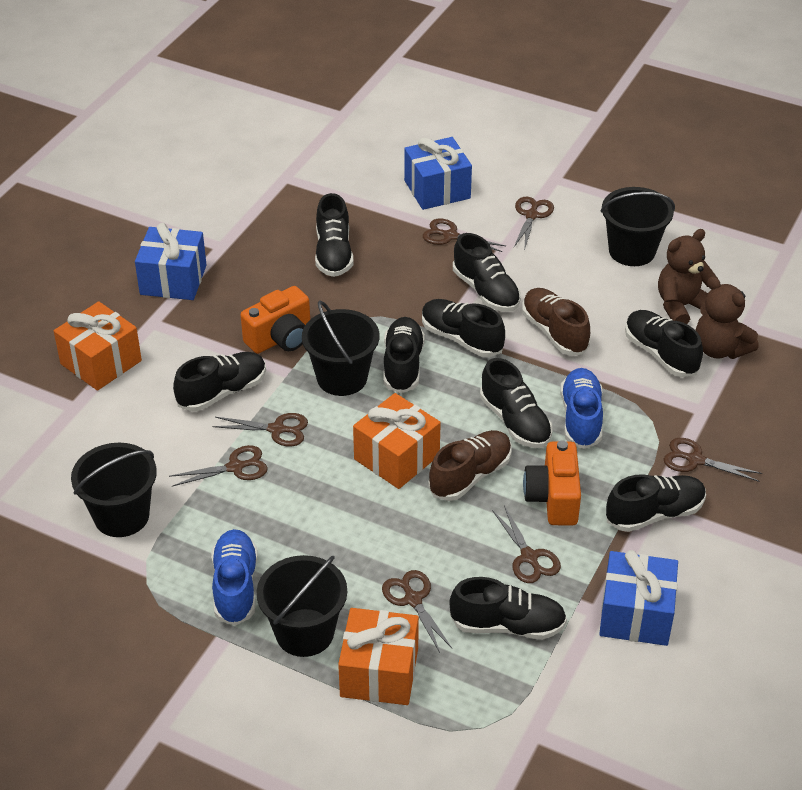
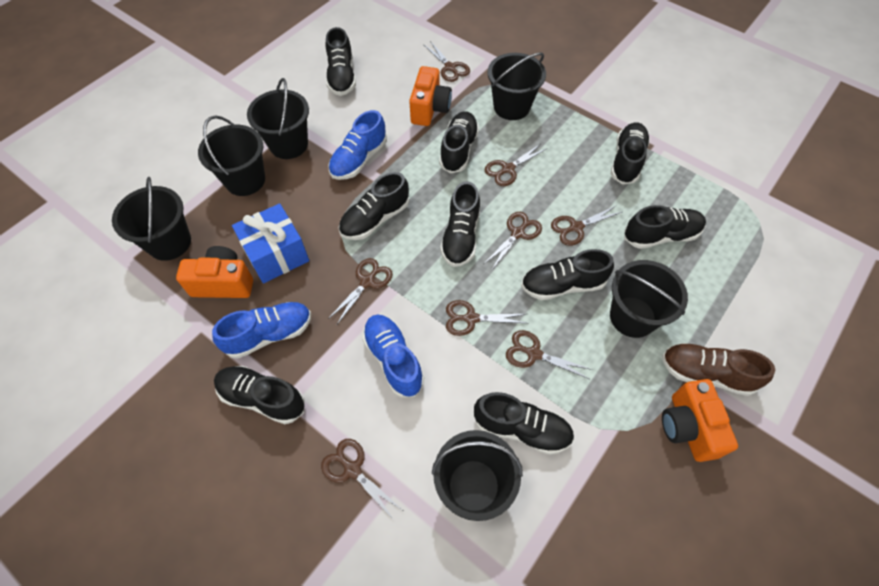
black bucket: [71,443,157,537] [257,555,347,657] [302,300,379,396] [600,187,675,266] = 4 -> [112,177,191,261] [198,115,265,196] [247,78,309,159] [432,430,523,521] [487,52,546,120] [610,260,688,338] = 6
blue gift: [135,223,207,300] [404,137,472,210] [599,550,678,646] = 3 -> [232,203,309,283] = 1
blue shoe: [211,529,258,626] [560,368,603,449] = 2 -> [212,302,311,359] [328,110,387,180] [362,314,424,398] = 3
brown scissors: [169,445,268,487] [212,413,308,447] [382,570,453,653] [423,219,506,252] [492,506,561,583] [514,197,554,251] [664,438,762,482] = 7 -> [321,439,402,520] [328,258,393,324] [424,41,470,82] [446,300,527,336] [484,144,547,186] [484,212,542,270] [506,330,593,379] [551,205,622,246] = 8
brown shoe: [428,430,512,501] [522,288,590,355] = 2 -> [662,343,775,396] = 1
brown teddy bear: [658,229,717,324] [696,276,758,359] = 2 -> none = 0
orange camera: [241,286,310,354] [523,440,581,525] = 2 -> [176,246,253,298] [409,66,452,126] [662,379,738,462] = 3
orange gift: [54,301,142,391] [338,608,419,705] [353,393,441,489] = 3 -> none = 0

